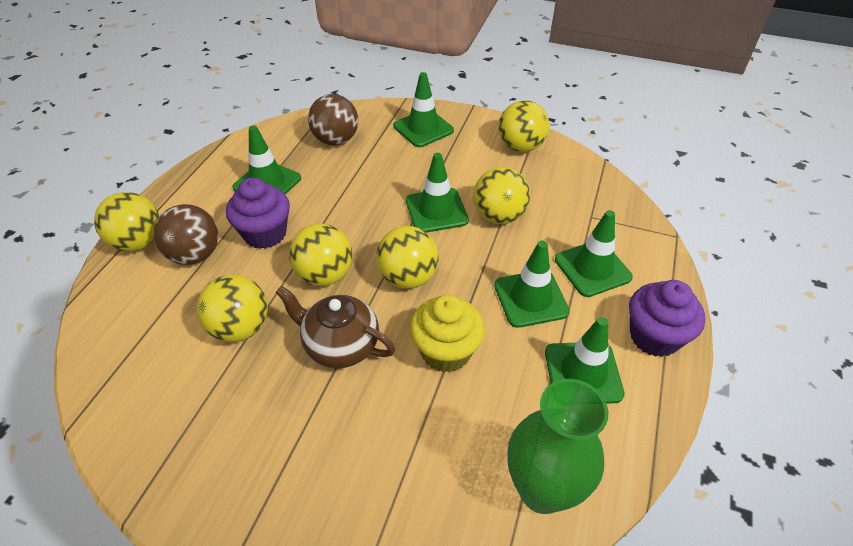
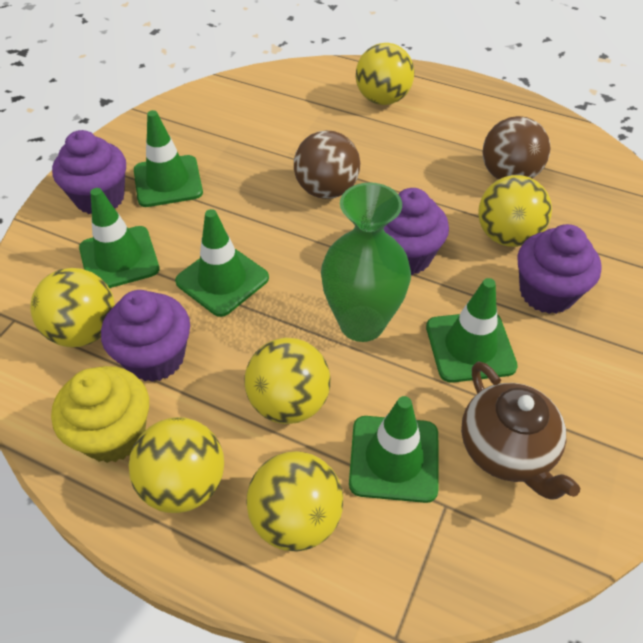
green traffic cone: [232,125,301,194] [393,72,454,147] [406,153,469,233] [494,241,570,328] [545,317,625,404] [555,210,633,297] = 6 -> [79,188,160,288] [134,110,203,207] [175,209,269,317] [349,396,439,503] [426,278,518,383] = 5
purple cupcake: [226,178,290,249] [629,280,705,357] = 2 -> [52,130,126,214] [101,290,190,382] [384,188,449,275] [517,224,602,314] = 4

